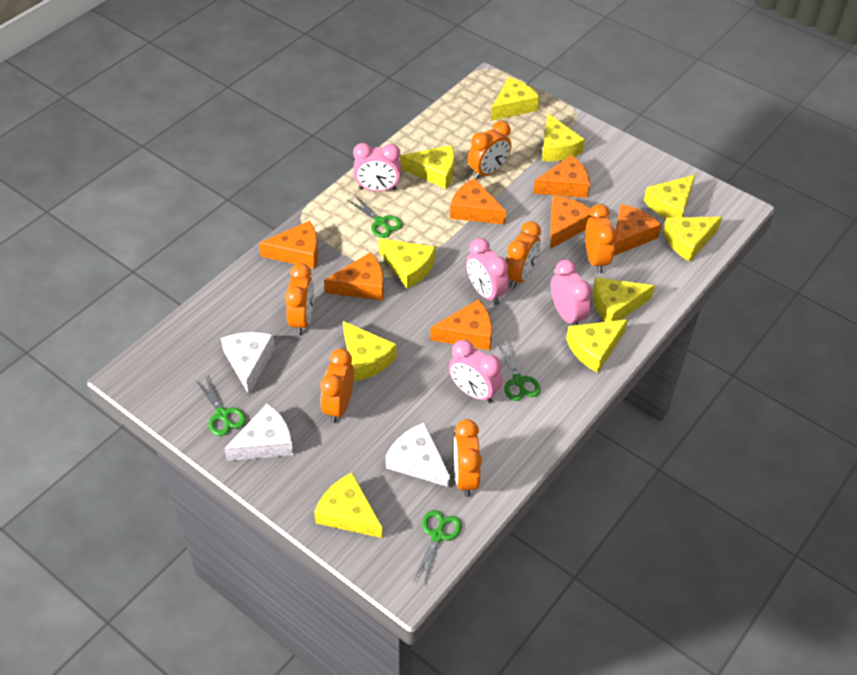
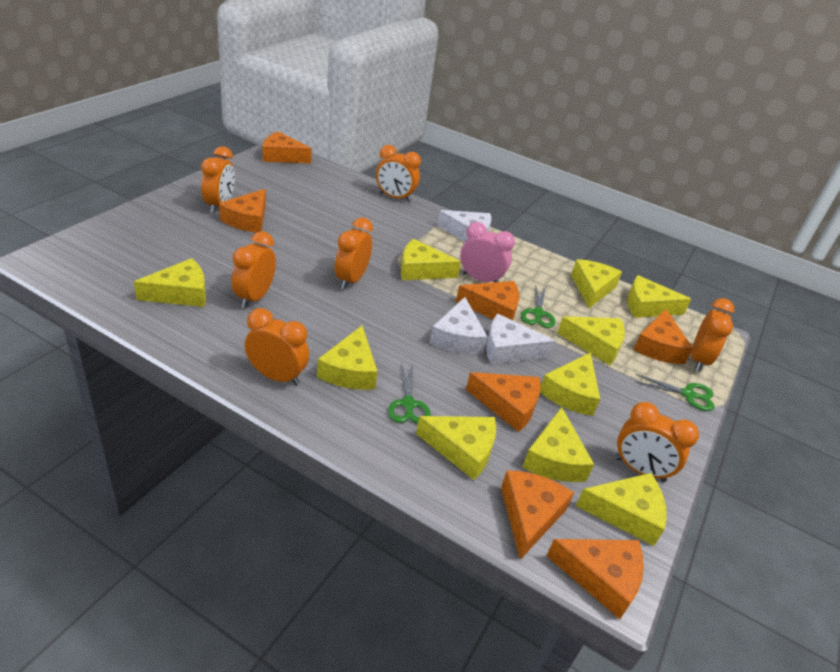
green scissors: [196,377,246,436] [348,196,402,238] [412,510,462,584] [497,341,541,401] = 4 -> [388,363,431,424] [521,287,555,328] [635,374,715,411] = 3
orange clock: [285,263,314,335] [320,349,354,423] [454,419,482,497] [468,121,511,180] [506,221,541,289] [585,204,616,273] = 6 -> [201,146,235,213] [231,231,276,308] [245,308,309,386] [335,217,373,289] [376,145,421,202] [616,402,699,482] [691,298,734,372] = 7
pink clock: [353,143,401,192] [448,340,502,403] [466,238,509,305] [551,259,592,325] = 4 -> [460,222,515,282] = 1

